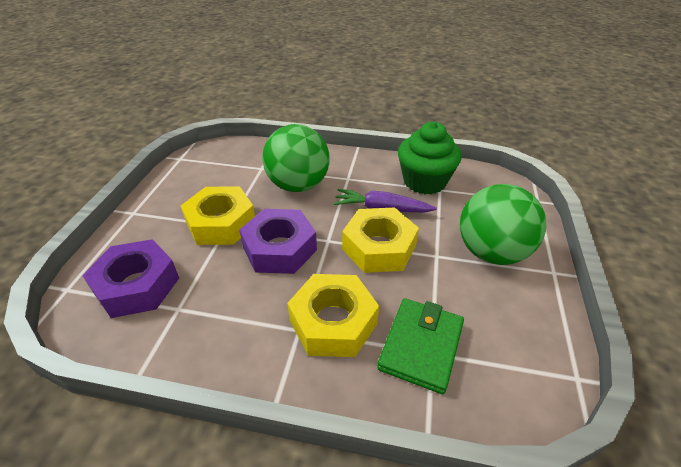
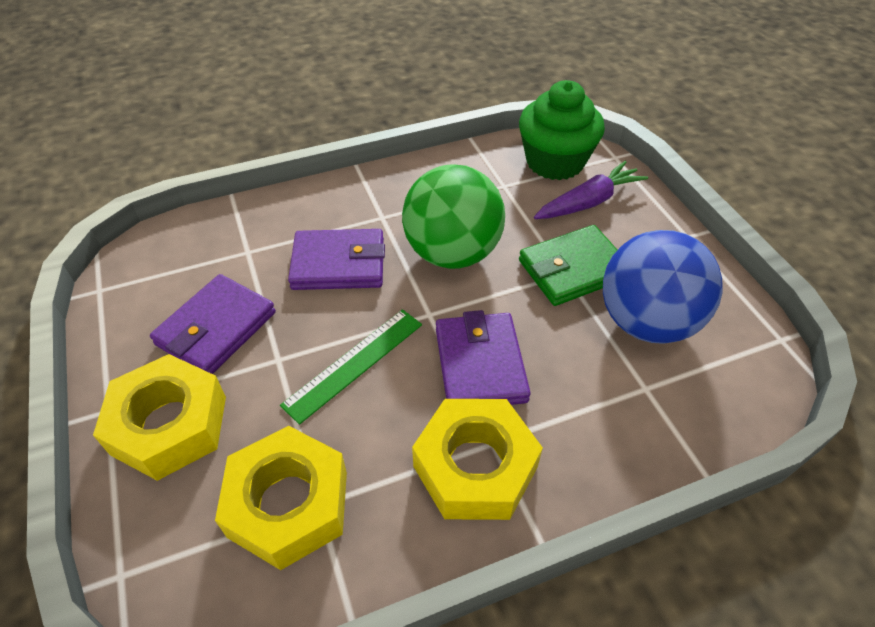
blue ball: none = 0 -> [603,230,723,344] = 1
green ball: [262,124,329,192] [460,184,546,265] = 2 -> [402,164,505,269] = 1
green ruler: none = 0 -> [280,309,422,425] = 1
purple nut: [82,239,179,318] [239,209,317,274] = 2 -> none = 0
purple wallet: none = 0 -> [150,274,276,374] [288,229,385,290] [436,310,531,405] = 3

